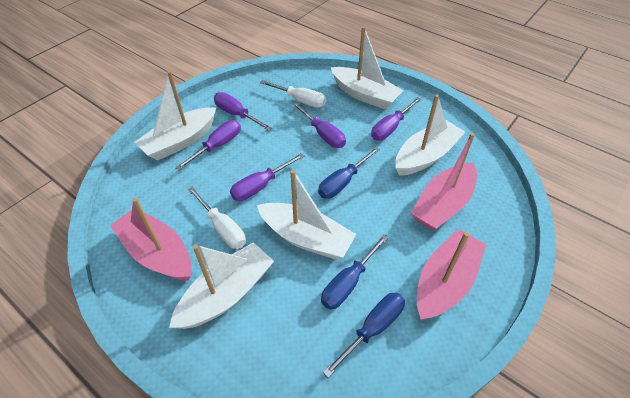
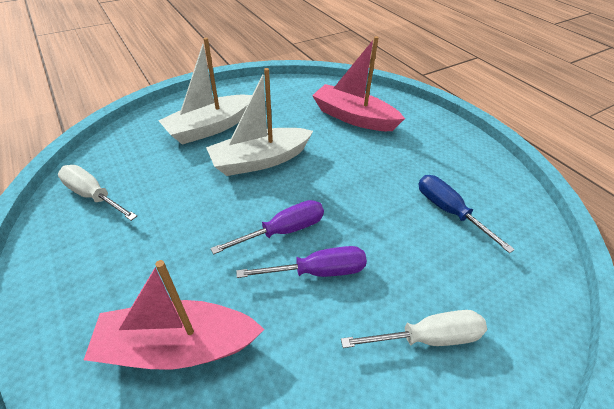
blue screwdriver: [318,147,380,199] [321,234,389,310] [323,293,405,378] = 3 -> [418,175,515,253] = 1
pink boat: [110,198,191,281] [411,133,477,231] [417,229,486,320] = 3 -> [84,260,265,370] [312,36,405,131] = 2
purple screwdriver: [175,120,241,170] [214,92,272,131] [230,153,304,201] [292,102,346,148] [371,97,421,140] = 5 -> [211,200,324,255] [236,246,367,278] = 2
white boat: [135,70,216,160] [169,242,274,329] [257,170,356,260] [331,26,404,109] [395,94,465,176] = 5 -> [158,38,252,145] [206,68,313,176] = 2

